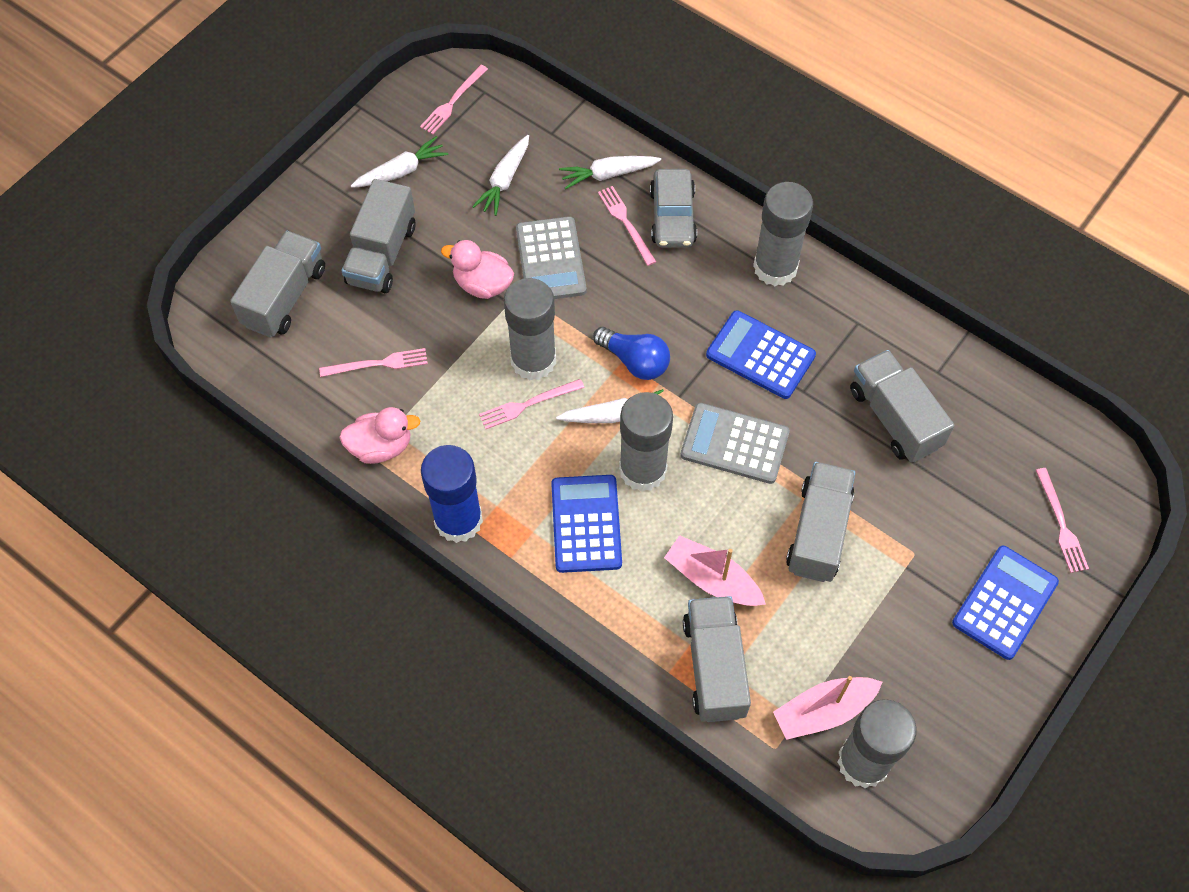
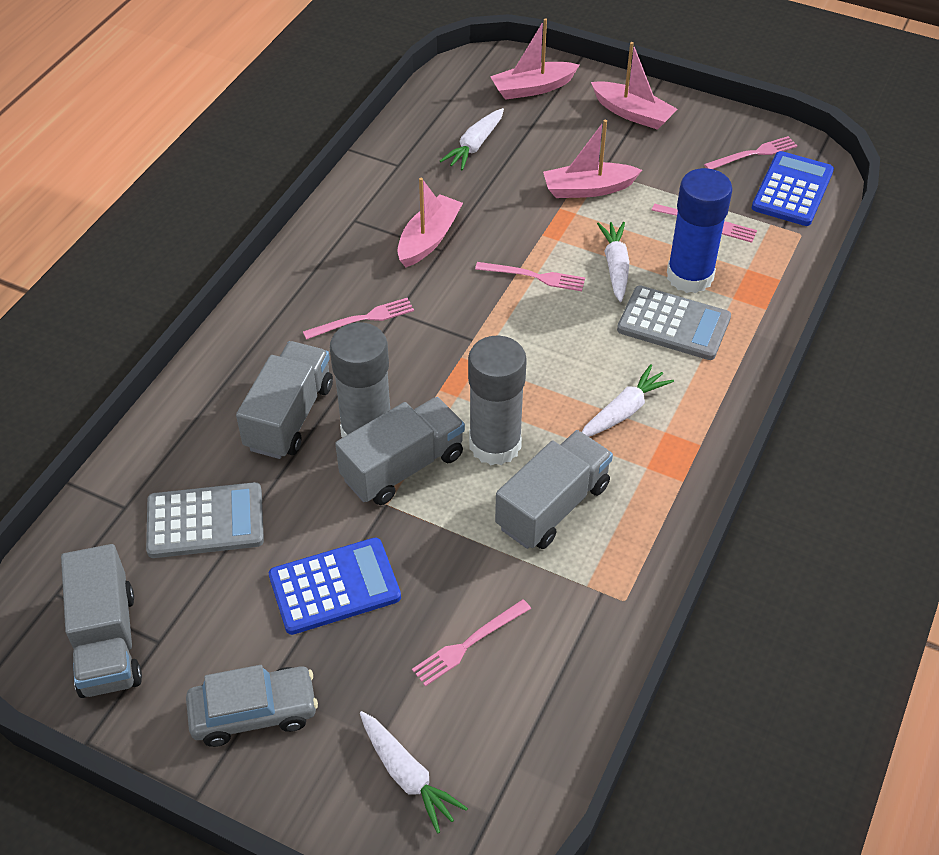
blue calculator: [551,475,622,573] [706,310,816,399] [952,546,1059,660] = 3 -> [269,537,401,635] [752,151,834,226] = 2
blue light bulb: [593,327,670,380] = 1 -> none = 0
grey glue stick: [504,278,556,380] [619,392,673,492] [753,182,813,286] [837,699,917,789] = 4 -> [330,322,390,438] [468,335,527,465] = 2
grey truck: [230,231,325,338] [341,179,416,293] [683,596,751,722] [786,462,855,582] [850,350,954,462] = 5 -> [61,544,142,698] [236,341,333,459] [335,397,465,505] [495,430,613,549] = 4
pink boat: [664,535,766,606] [773,676,882,740] = 2 -> [398,178,463,267] [490,18,580,100] [543,120,642,198] [591,42,677,130] = 4
pink duck: [339,407,420,464] [441,240,514,299] = 2 -> none = 0

